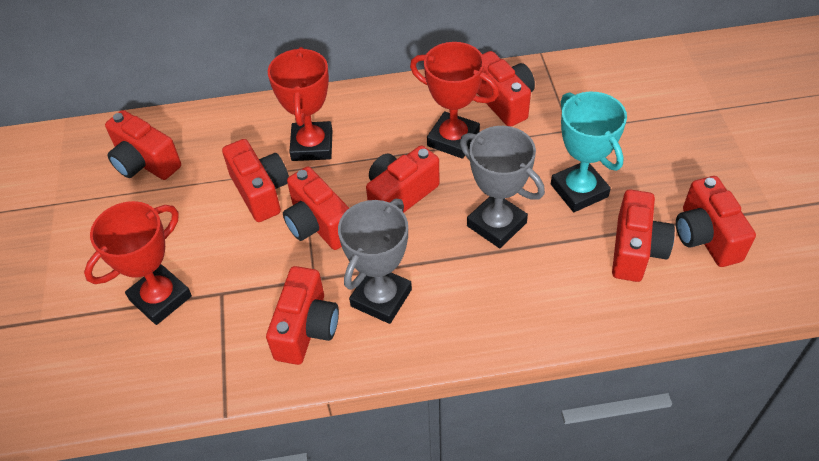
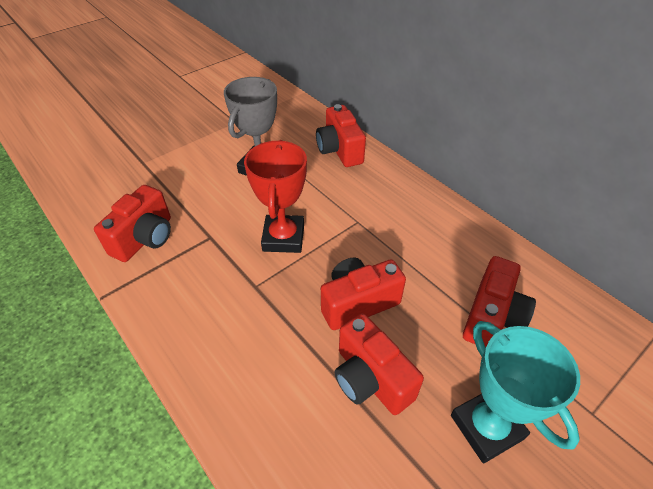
grey trophy: [338,199,412,324] [460,126,545,248] = 2 -> [224,77,277,176] = 1
red camera: [105,110,181,180] [222,139,289,222] [266,266,339,365] [283,167,349,250] [366,146,440,213] [477,51,535,127] [612,190,675,282] [676,176,756,267] = 8 -> [94,185,171,262] [316,104,366,167] [321,258,406,330] [334,313,424,415] [463,256,536,347] = 5
red trophy: [84,201,192,325] [268,47,332,161] [410,42,499,159] = 3 -> [244,140,307,253] = 1

